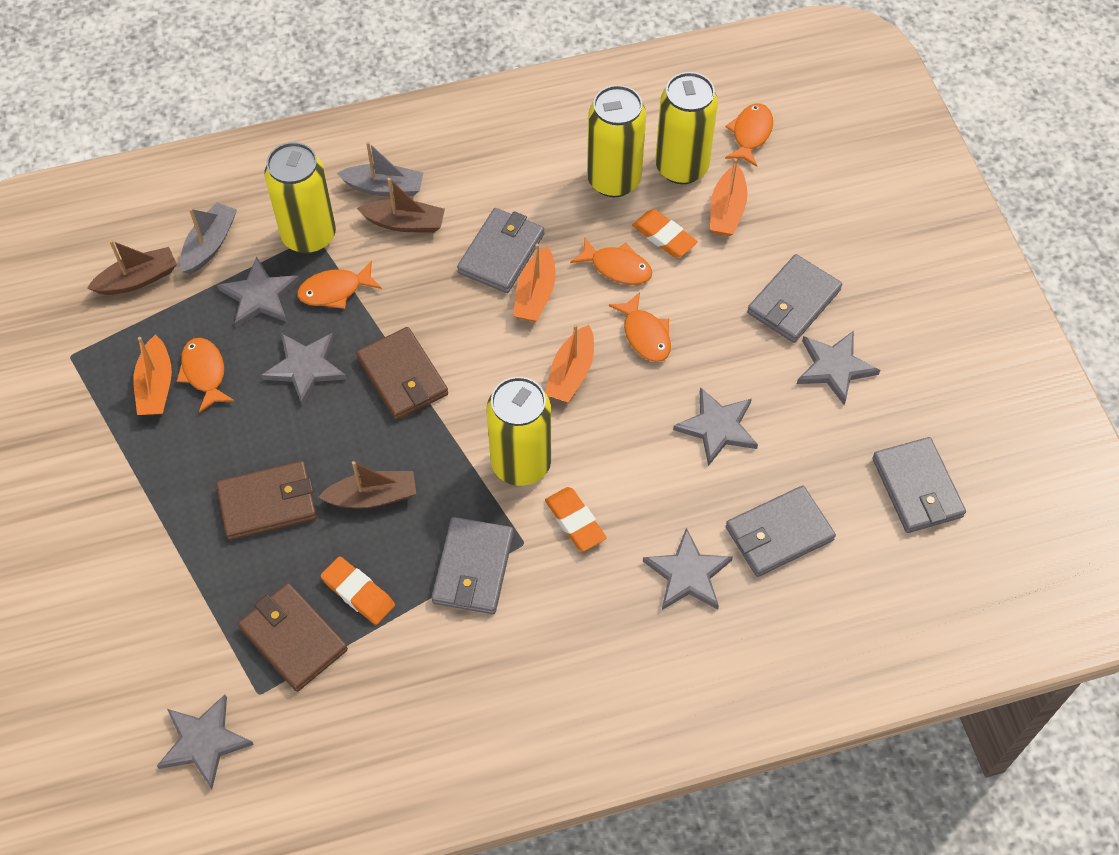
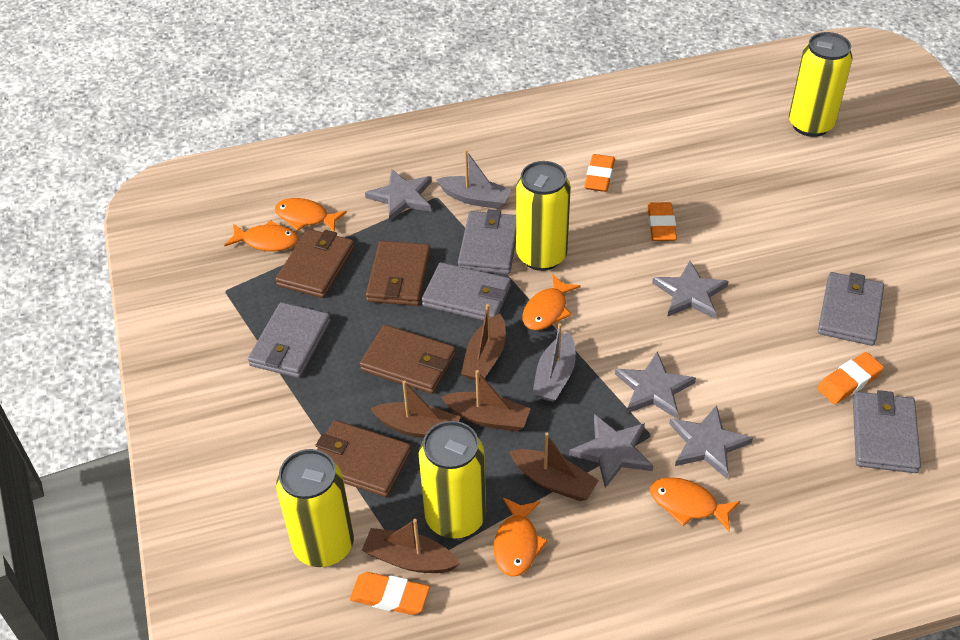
brown boat: [87,240,177,295] [318,461,416,509] [357,178,445,233] = 3 -> [362,519,460,573] [370,380,460,438] [441,370,531,431] [461,304,506,381] [509,433,599,501] = 5
brown wallet: [216,461,317,540] [238,583,348,692] [356,327,448,420] = 3 -> [275,229,354,298] [315,420,411,497] [360,325,456,394] [366,241,431,306] = 4
grey star: [157,695,254,789] [217,257,300,328] [261,333,346,406] [643,528,733,610] [673,387,758,466] [797,331,880,405] = 6 -> [365,169,432,222] [569,414,653,488] [615,352,696,419] [652,260,729,319] [669,405,753,479] = 5
orange boat: [133,335,172,415] [513,244,555,322] [545,324,594,402] [710,158,748,236] = 4 -> none = 0
orange eraser: [321,556,395,625] [545,487,607,551] [632,209,698,258] = 3 -> [350,572,430,615] [584,154,615,192] [647,202,677,241] [817,352,884,404] = 4

